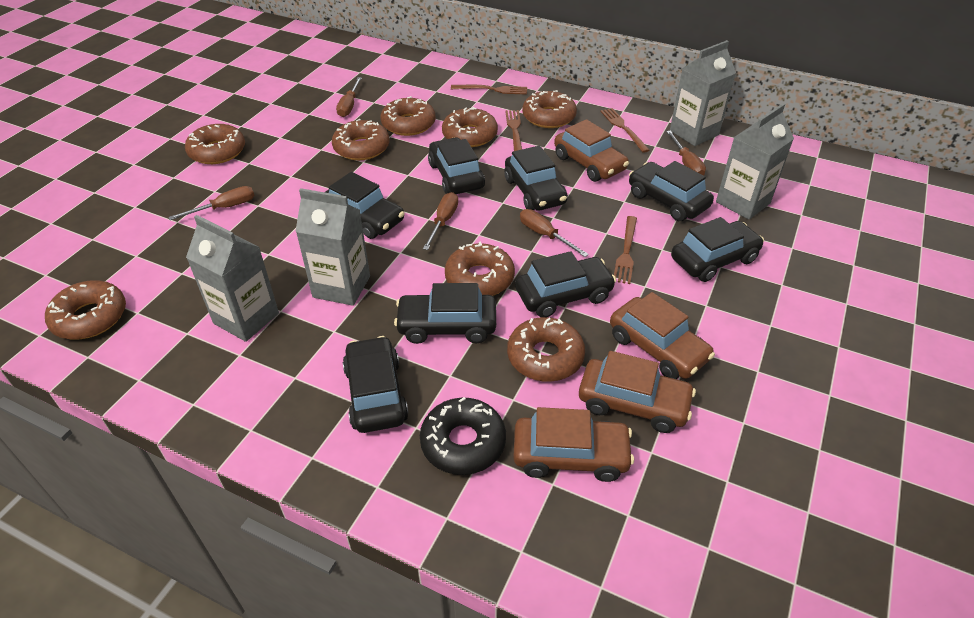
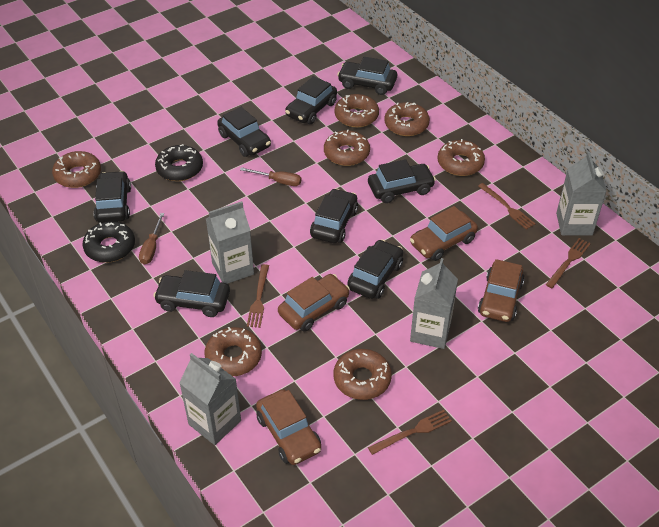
black donut: [420,397,506,475] = 1 -> [83,221,135,263] [155,144,203,181] = 2
brown donut: [45,280,126,339] [185,124,245,164] [332,119,390,160] [380,96,436,136] [442,107,498,147] [445,241,515,296] [507,317,585,382] [522,90,577,128] = 8 -> [52,151,101,188] [204,327,262,376] [324,129,370,166] [334,349,392,400] [335,94,379,127] [384,102,430,136] [437,139,485,176] = 7
brown screwdriver: [168,186,255,220] [336,77,362,117] [423,192,458,250] [520,209,589,257] [666,131,706,176] = 5 -> [139,213,164,264] [240,167,302,186] = 2

